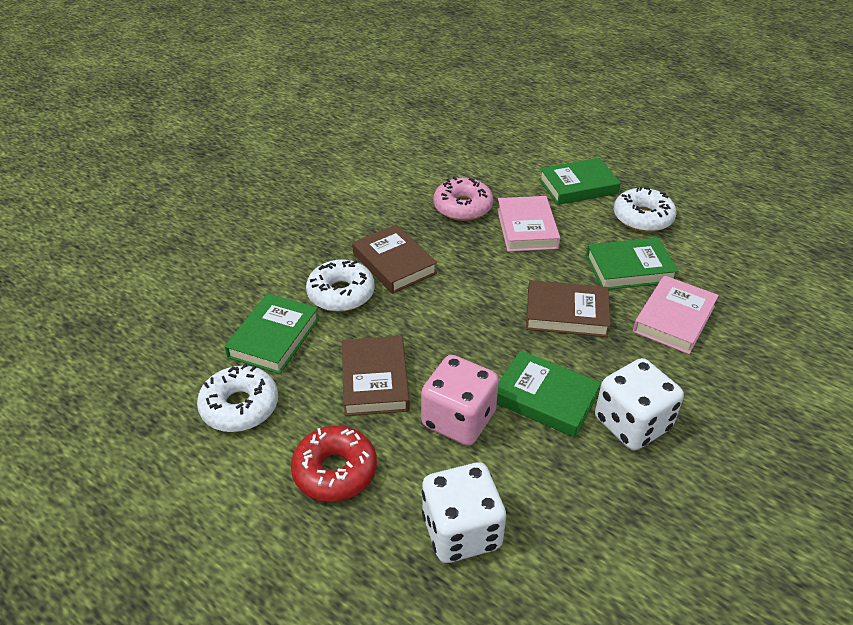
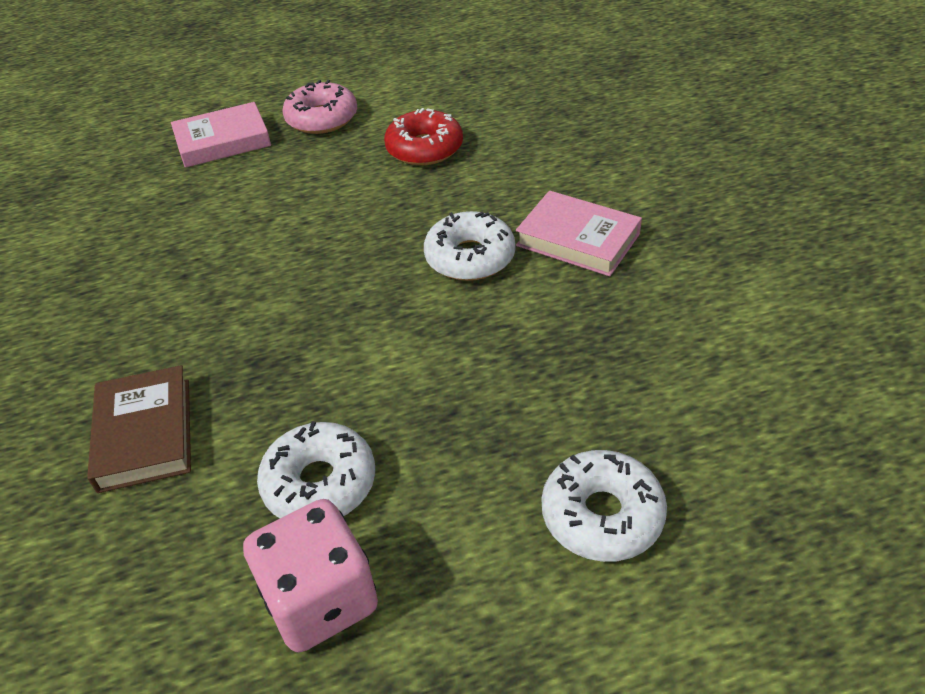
brown book: [342,336,410,416] [352,225,437,294] [526,280,611,337] = 3 -> [87,365,191,493] = 1
green book: [225,293,319,374] [497,350,601,437] [539,158,621,205] [586,238,678,290] = 4 -> none = 0
white dice: [422,463,506,563] [595,358,684,451] = 2 -> none = 0

